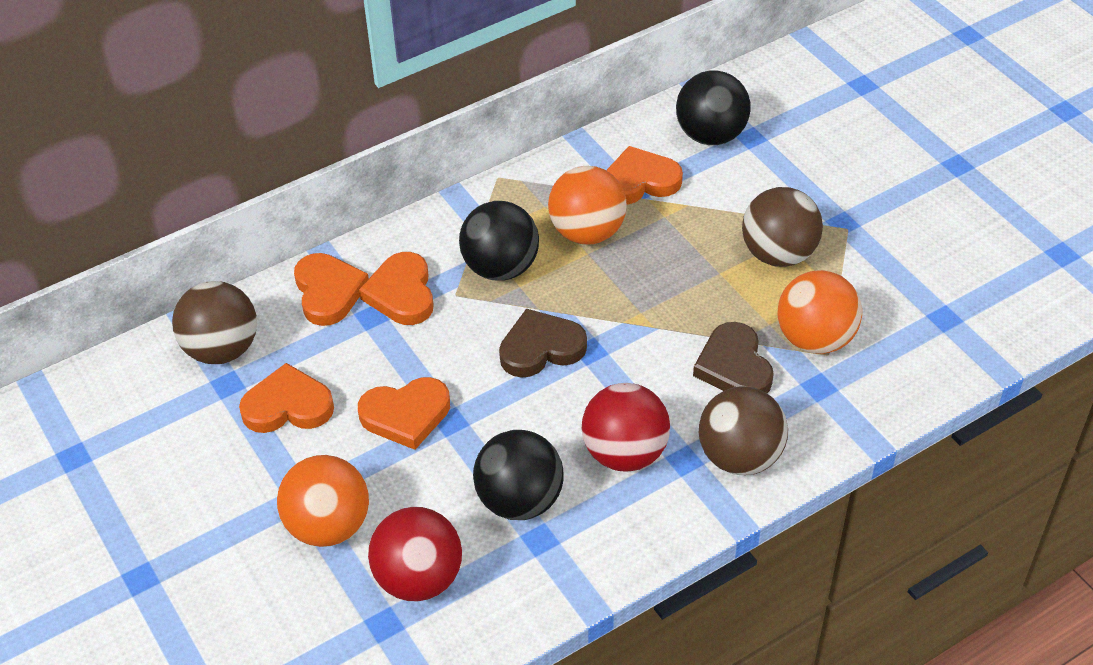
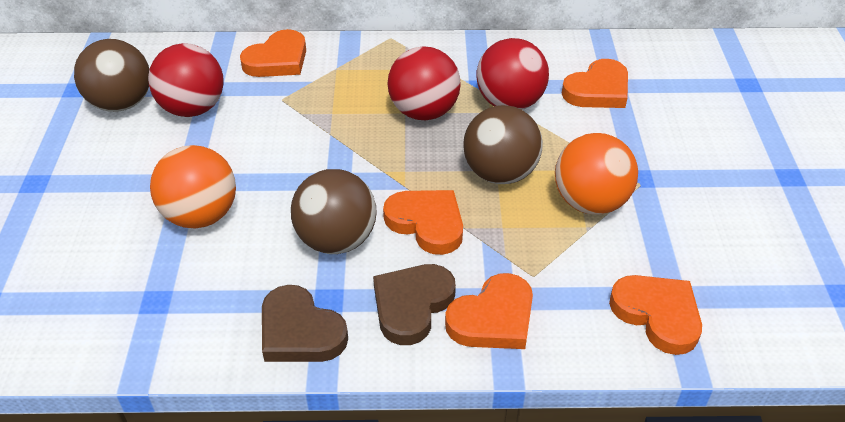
black ball: [459,201,539,281] [473,430,564,520] [676,71,751,145] = 3 -> none = 0
orange ball: [277,455,369,547] [548,166,627,244] [778,270,862,354] = 3 -> [150,145,236,228] [555,133,638,215] = 2
red ball: [368,507,462,601] [582,383,670,471] = 2 -> [148,43,224,117] [387,46,461,120] [477,38,549,110] = 3

